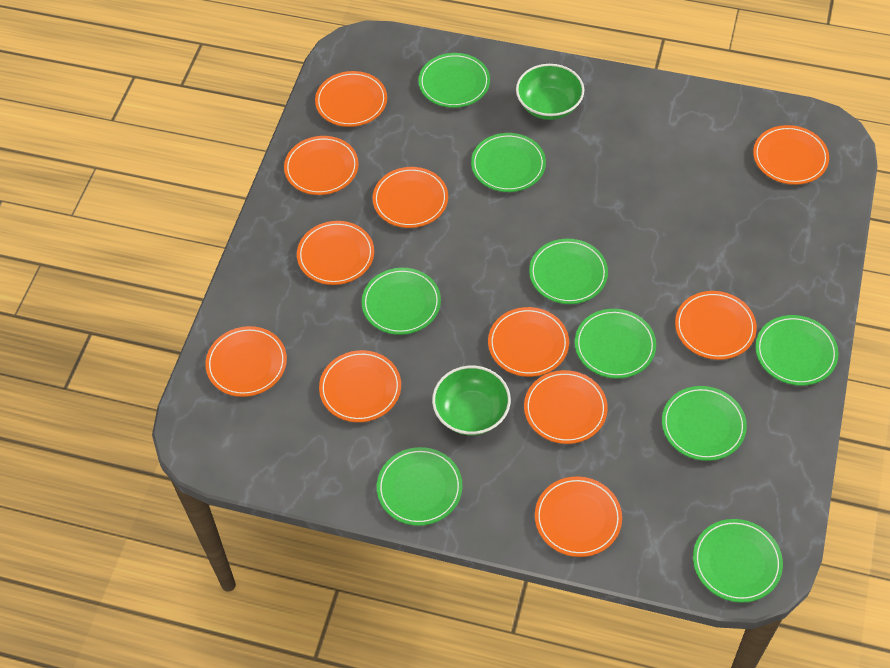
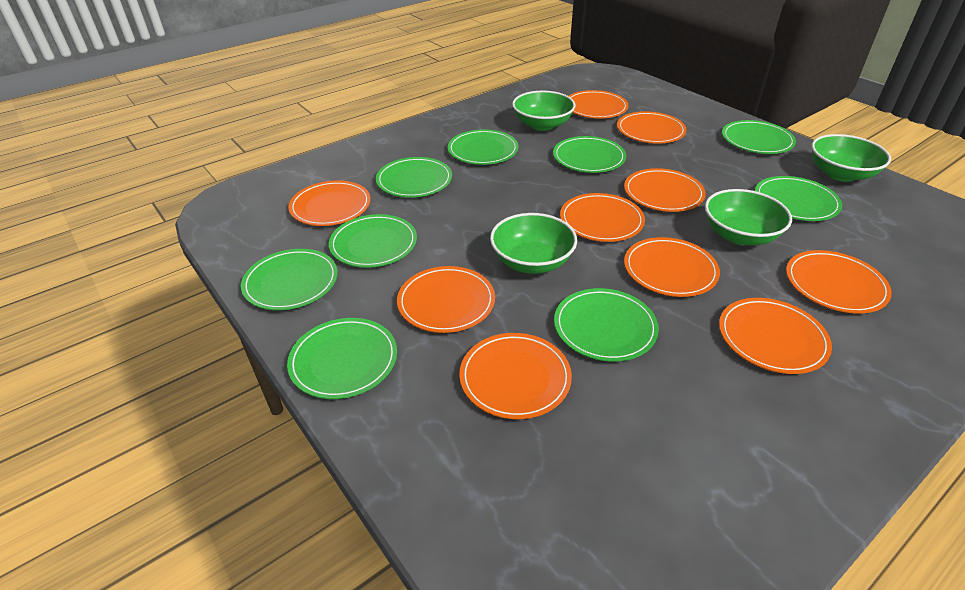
green bowl: [432,366,511,435] [516,64,584,120] = 2 -> [490,213,577,274] [512,91,575,131] [705,189,792,245] [811,134,891,182] = 4
orange plate: [205,326,287,397] [284,136,359,195] [297,221,374,285] [315,71,387,127] [319,350,401,422] [372,167,448,228] [488,307,569,377] [524,370,608,444] [535,476,622,557] [675,291,757,360] [753,125,829,185] = 11 -> [289,181,371,226] [397,266,495,333] [459,333,572,419] [560,193,645,242] [569,90,628,118] [617,111,687,144] [624,168,706,212] [624,237,720,297] [719,298,832,374] [786,250,892,313] = 10

